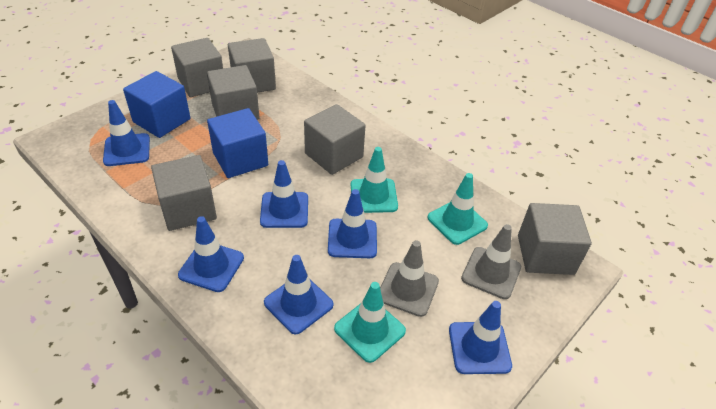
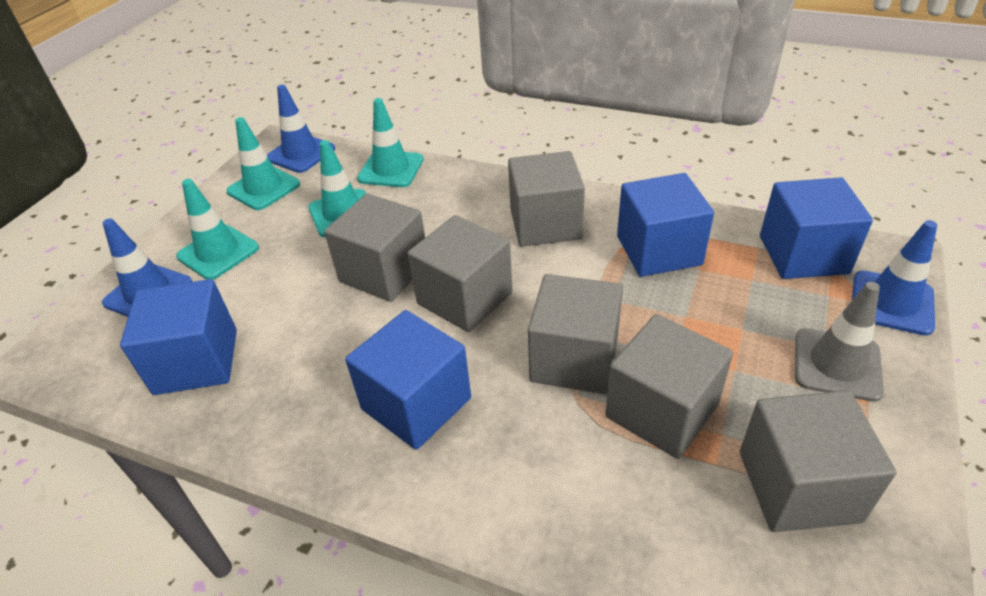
blue cube: [123,71,190,138] [207,108,268,178] = 2 -> [120,279,237,395] [345,310,471,450] [617,173,714,277] [760,177,873,279] = 4
blue traffic cone: [103,100,150,166] [178,216,244,292] [260,160,308,228] [264,255,333,334] [328,189,377,258] [449,301,512,374] = 6 -> [102,218,192,317] [267,85,335,173] [852,220,937,335] = 3
grey traffic cone: [380,241,439,317] [461,224,521,299] = 2 -> [795,282,884,402] = 1
turquoise traffic cone: [334,282,406,363] [351,147,398,213] [428,173,488,245] = 3 -> [176,179,259,280] [226,117,300,210] [308,140,366,237] [357,98,423,187] = 4

